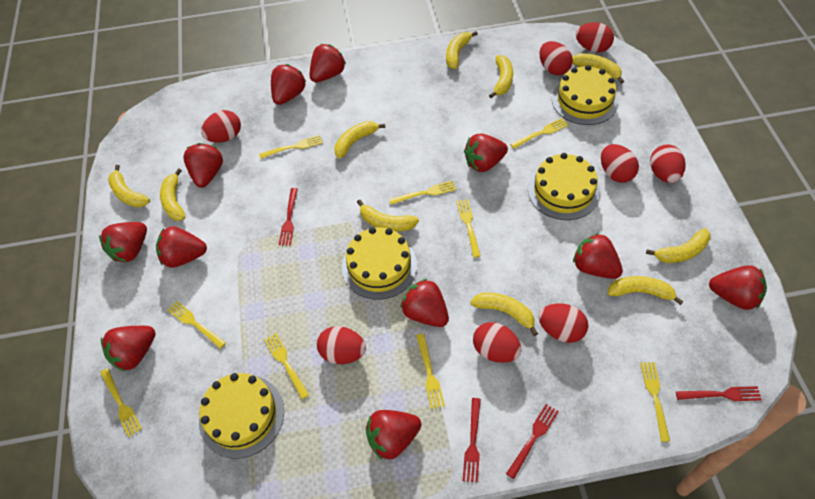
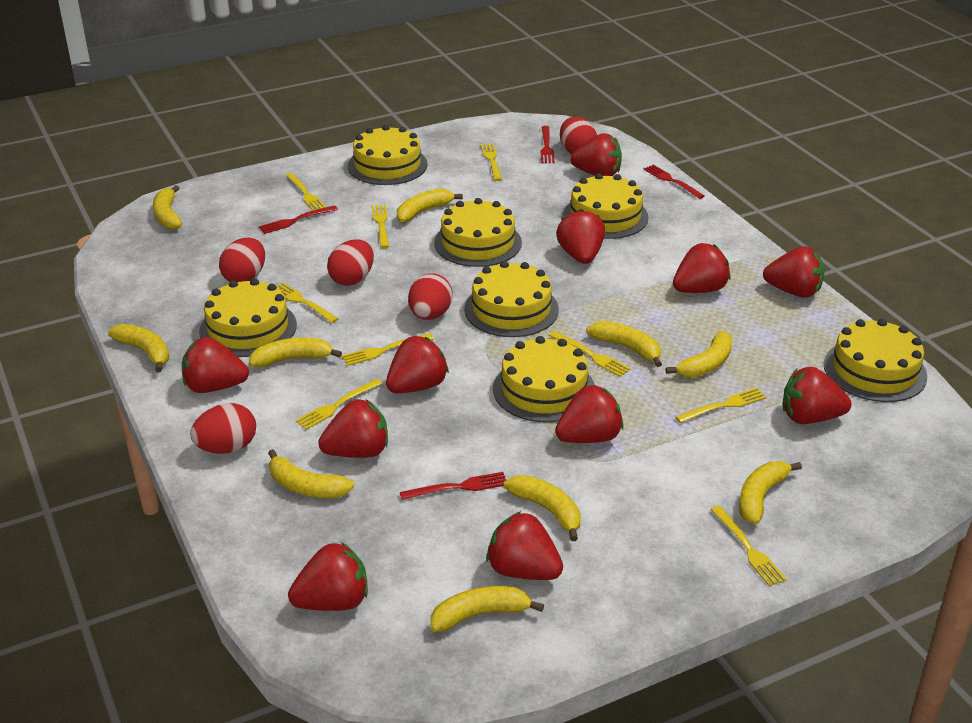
red egg: [201,110,241,143] [317,326,366,364] [473,322,522,363] [539,41,573,75] [539,303,588,343] [576,22,614,53] [601,144,639,183] [650,145,686,183] = 8 -> [190,403,256,454] [219,238,265,282] [327,239,374,286] [408,273,453,320] [560,117,597,154] = 5
yellow cake: [199,373,284,459] [342,227,417,300] [528,153,600,220] [552,65,618,125] = 4 -> [199,278,297,357] [348,125,428,185] [434,198,522,267] [464,261,559,337] [493,336,595,422] [563,173,649,239] [824,319,927,402] = 7

